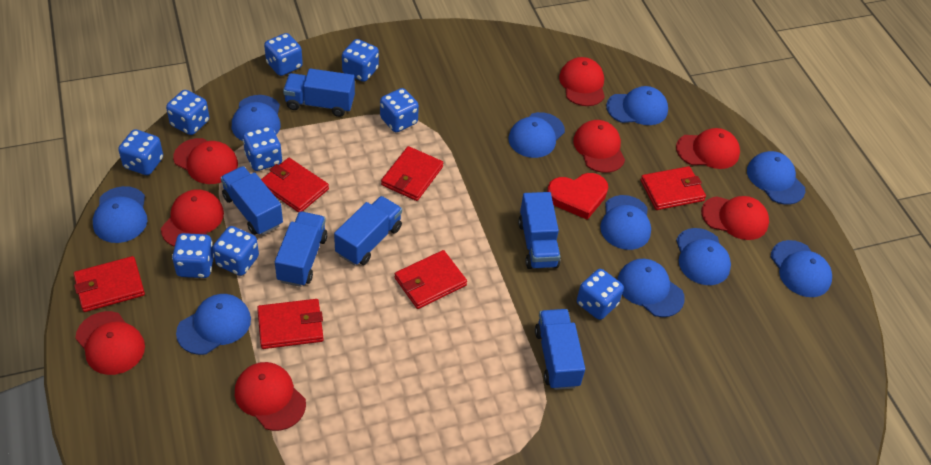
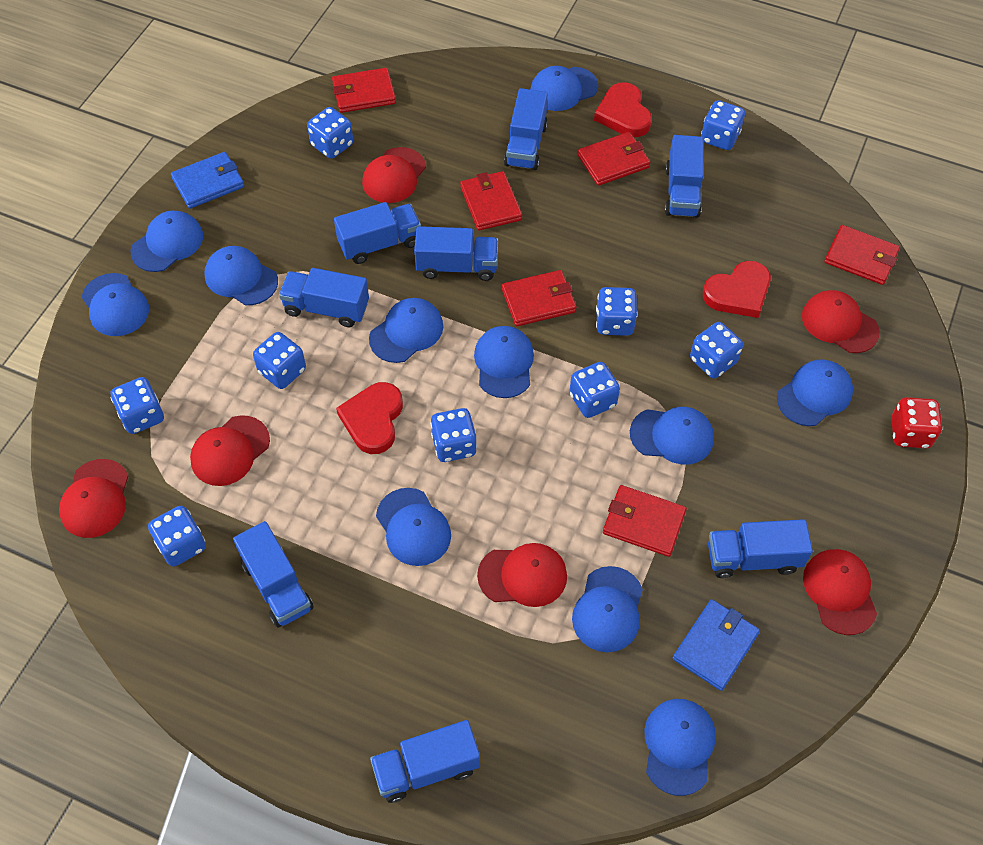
blue cap: [93,186,147,243] [176,294,251,355] [232,95,281,141] [508,112,565,158] [600,195,651,250] [606,86,668,125] [617,259,685,317] [676,228,731,285] [747,151,805,205] [771,240,832,297] = 10 -> [82,273,149,336] [131,211,203,272] [205,246,278,305] [369,298,443,363] [376,488,451,566] [474,326,534,398] [530,66,598,111] [572,566,643,652] [630,407,714,464] [644,699,716,796] [777,360,853,426] = 11
blue truck: [221,166,283,235] [275,212,328,287] [283,68,355,117] [334,196,402,265] [518,192,560,269] [535,309,585,390] = 6 -> [233,521,314,628] [279,268,369,327] [334,202,421,264] [370,720,480,803] [414,226,498,281] [504,88,548,170] [665,135,703,218] [708,519,813,578] = 8
blue wallet: none = 0 -> [171,152,244,209] [673,599,760,691] = 2
red cap: [75,311,145,375] [161,189,224,247] [173,138,238,184] [235,362,306,431] [559,57,605,106] [573,120,625,173] [676,128,740,169] [701,196,769,240] = 8 -> [59,459,128,538] [190,415,270,486] [362,147,426,203] [477,543,567,607] [802,290,880,353] [803,549,877,635] = 6
red dice: none = 0 -> [891,397,943,448] = 1
red heart: [547,173,608,220] = 1 -> [336,382,403,454] [594,82,652,137] [703,261,771,318] = 3

